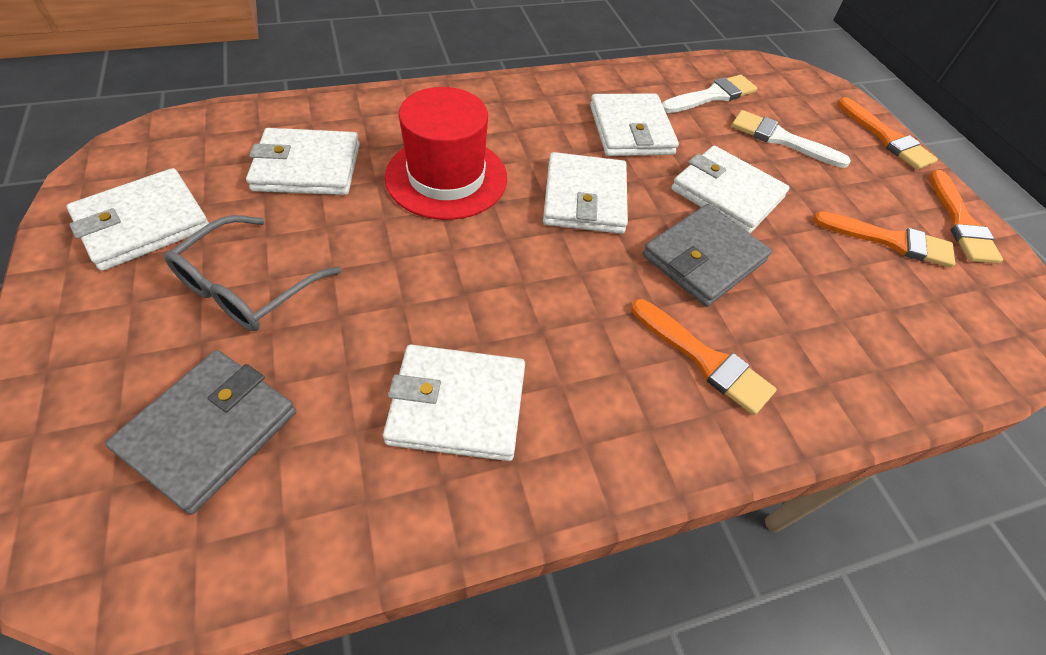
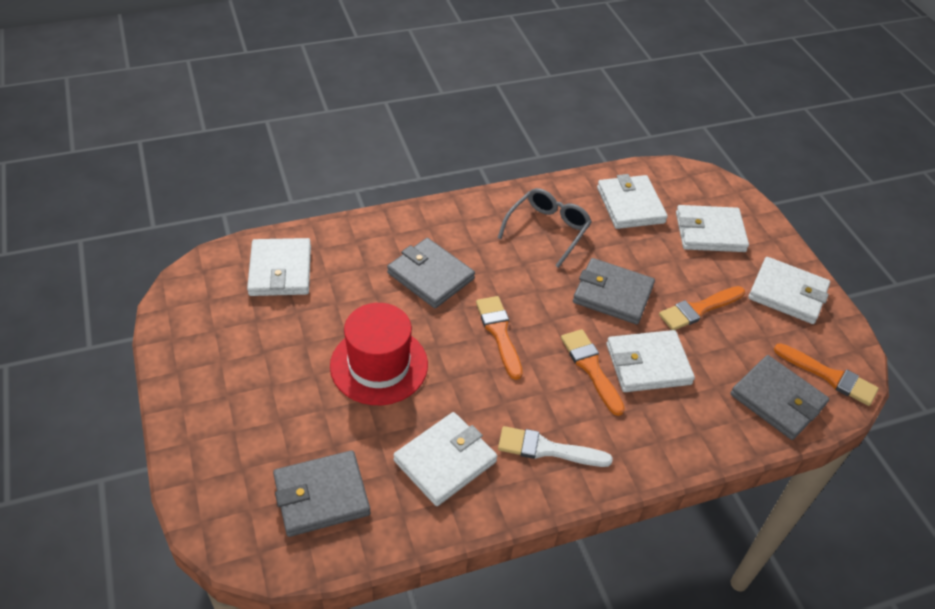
grey wallet: [105,350,296,514] [643,204,772,307] = 2 -> [273,450,370,537] [387,238,475,308] [573,258,655,324] [730,355,829,440] = 4
white brush: [662,75,757,113] [732,110,851,168] = 2 -> [498,426,613,467] = 1

